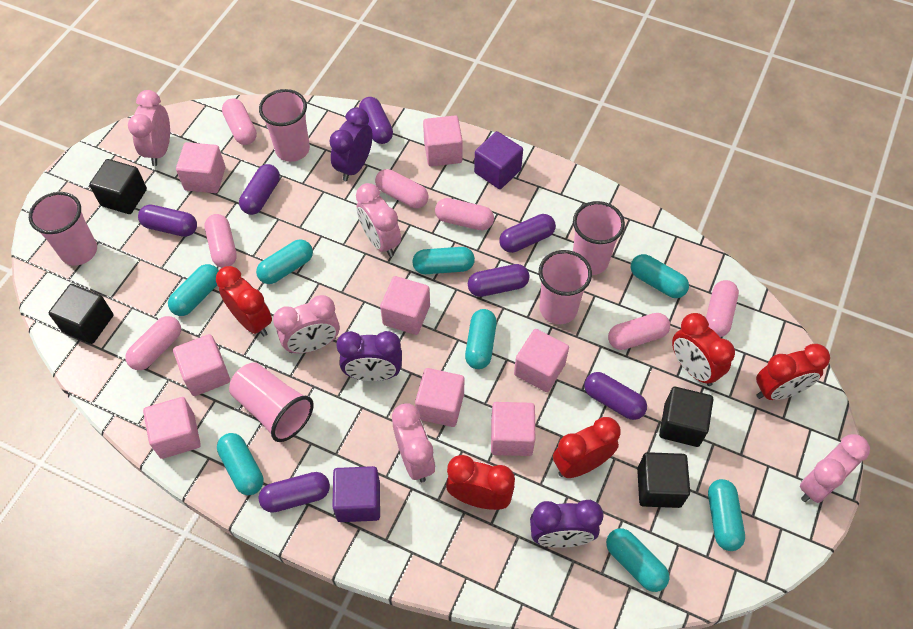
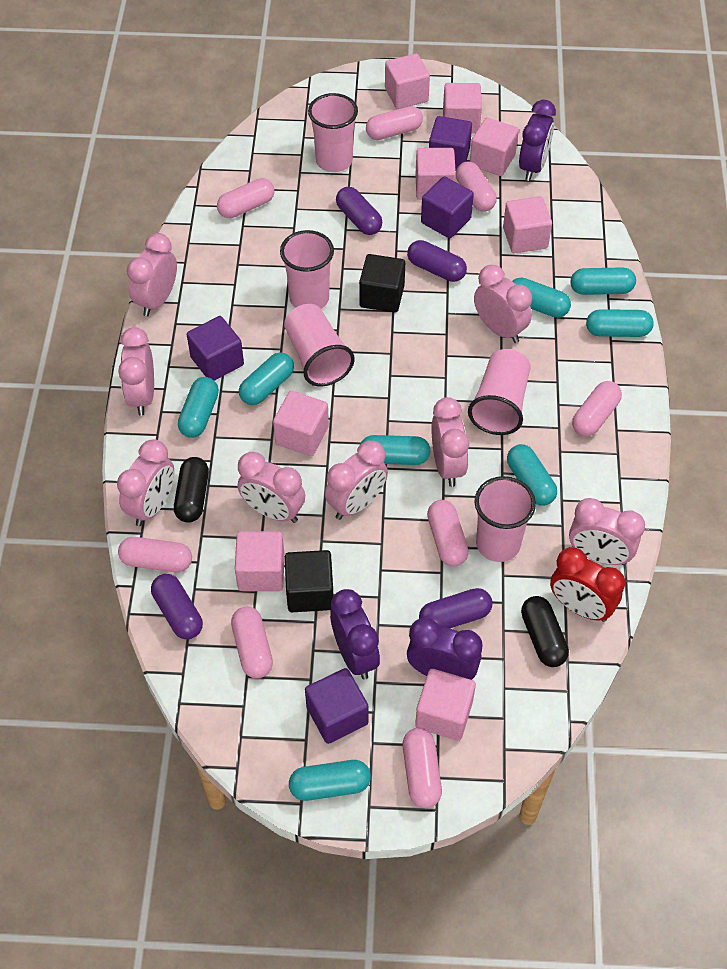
black capsule: none = 0 -> [174,457,209,523] [521,596,569,667] = 2
black cube: [49,284,113,344] [89,159,147,214] [637,452,690,508] [659,387,713,447] = 4 -> [285,550,334,612] [359,254,405,313] = 2
pink capsule: [125,316,181,370] [205,214,237,268] [222,98,257,145] [375,169,428,208] [435,198,494,230] [608,313,670,350] [706,280,739,337] = 7 -> [118,537,192,572] [217,178,274,218] [231,607,273,679] [366,106,423,140] [403,728,442,808] [427,500,469,567] [456,161,497,212] [572,381,622,436] = 8
pink clock: [128,90,170,166] [273,295,340,353] [356,183,401,257] [392,403,436,482] [800,434,870,503] = 5 -> [117,439,174,526] [118,327,154,415] [127,233,177,317] [238,452,305,523] [325,440,388,520] [431,397,469,487] [474,265,532,343] [569,498,645,565] = 8
purple capsule: [138,205,197,237] [239,164,280,215] [259,472,330,513] [359,97,393,144] [468,264,530,297] [499,214,556,253] [584,372,647,420] = 7 -> [151,574,203,639] [336,187,382,235] [407,240,467,282] [419,588,493,628] = 4
purple cube: [332,466,380,522] [474,131,523,189] = 2 -> [187,316,244,381] [305,668,369,744] [421,176,474,238] [429,116,472,170] = 4
red clock: [216,266,272,337] [446,455,515,510] [553,417,621,478] [672,313,735,386] [756,344,830,400] = 5 -> [550,547,625,622] = 1

